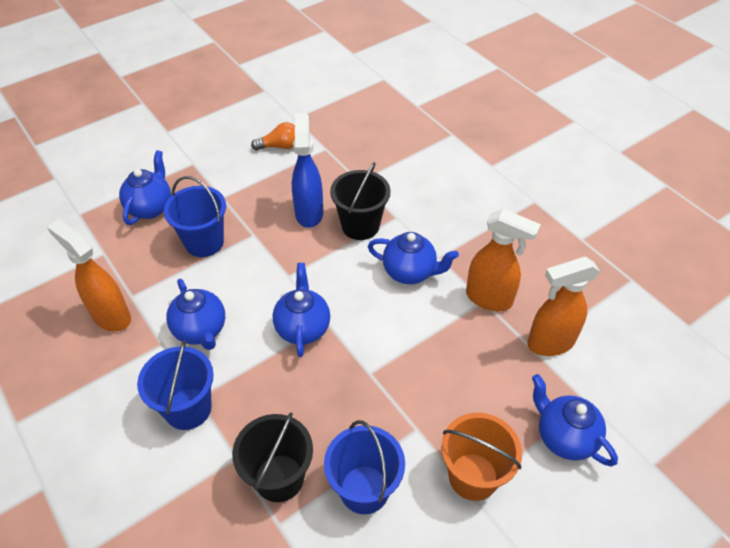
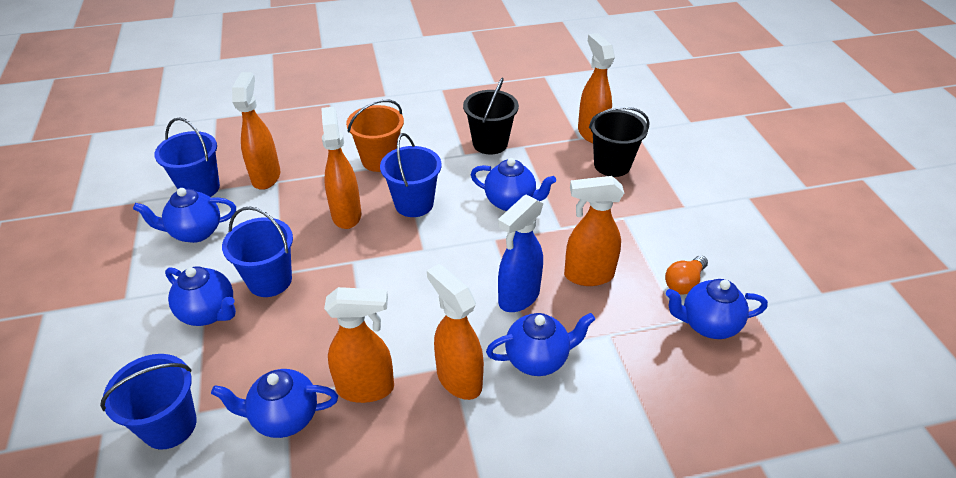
blue bucket: [137,340,214,430] [164,176,226,257] [324,420,405,514] = 3 -> [100,354,197,450] [154,117,220,197] [222,206,293,297] [380,133,441,217] = 4
blue teapot: [119,150,171,225] [166,279,225,350] [273,263,330,357] [368,232,459,284] [532,374,618,466] = 5 -> [133,188,236,243] [165,266,236,326] [211,369,338,438] [470,158,556,211] [486,313,595,376] [666,279,768,339] = 6
orange spray bottle: [47,220,131,332] [466,209,541,311] [527,257,600,356] = 3 -> [232,72,280,190] [321,107,361,229] [324,287,394,403] [427,264,484,400] [564,176,624,286] [578,33,615,143] = 6

